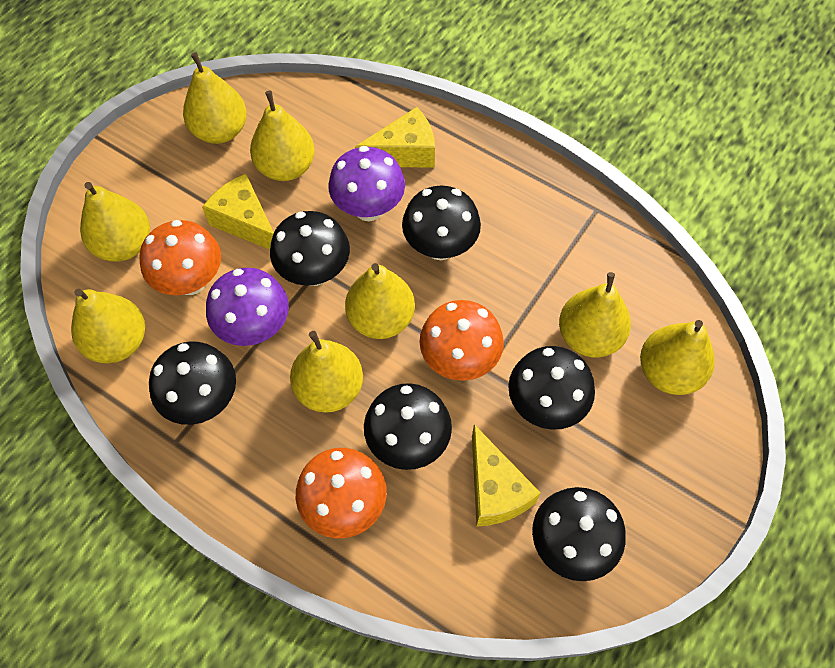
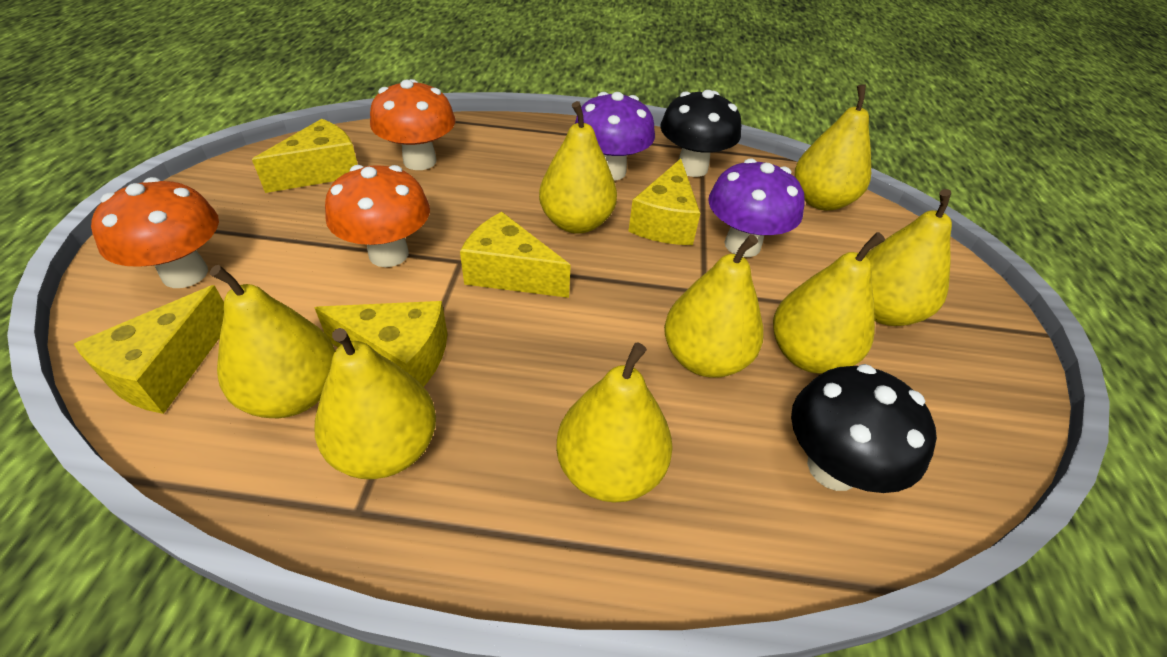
black mushroom: [149,341,236,425] [270,211,350,286] [364,383,452,470] [402,186,481,260] [508,346,595,430] [532,487,626,581] = 6 -> [660,90,741,177] [791,364,937,493] = 2
yellow cheese: [202,174,274,250] [355,107,435,168] [472,424,540,527] = 3 -> [74,285,224,414] [252,119,358,193] [314,301,447,387] [460,212,571,298] [628,159,700,245] = 5

